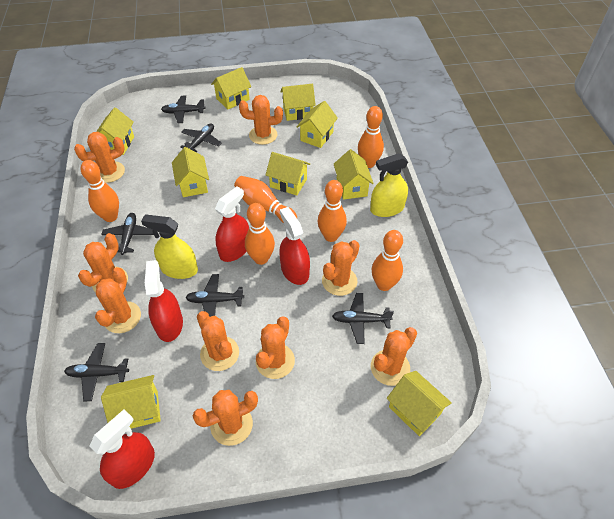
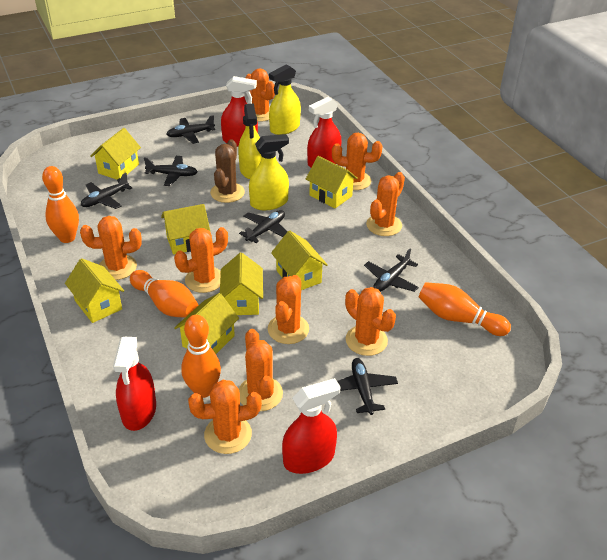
brown cactus: none = 0 -> [210,139,245,203] = 1
orange bowling pin: [81,160,119,222] [234,176,297,223] [245,203,275,265] [318,180,347,242] [358,106,384,168] [371,230,403,291] = 6 -> [42,166,79,243] [130,270,199,317] [181,315,221,398] [419,282,511,336] = 4
yellow house: [96,107,134,155] [101,375,161,429] [172,147,209,197] [211,67,251,109] [266,152,310,196] [280,84,316,121] [296,101,338,148] [334,149,374,200] [387,371,452,436] = 9 -> [65,258,124,323] [90,128,141,180] [161,204,211,255] [174,293,239,354] [220,253,263,315] [271,231,328,290] [306,156,358,208] = 7
yellow spray bottle: [141,215,198,279] [370,153,408,217] = 2 -> [238,104,262,179] [249,134,289,210] [269,64,301,135] = 3

